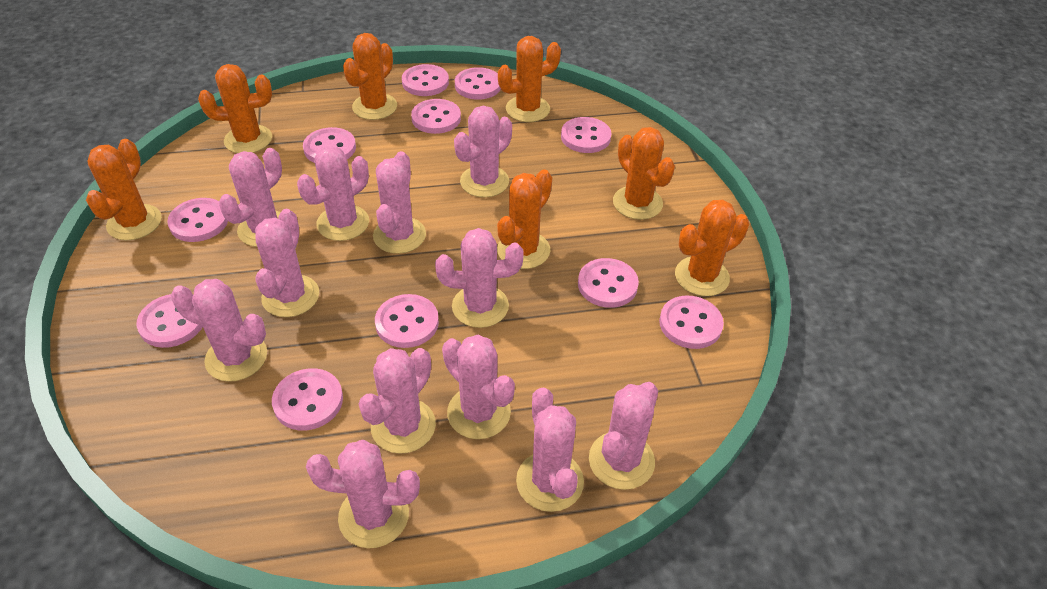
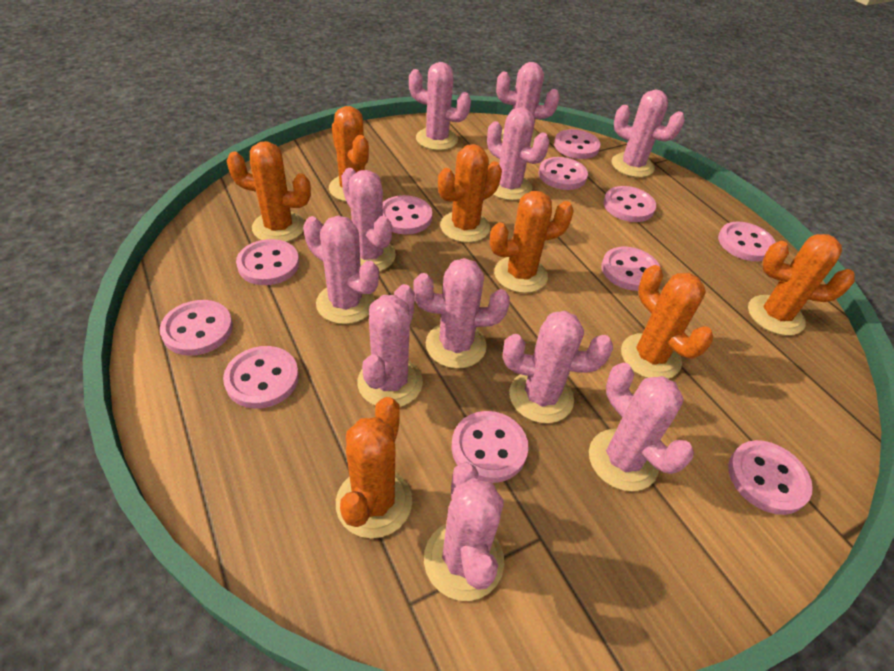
pink cactus: [171,279,267,382] [219,148,282,247] [255,209,319,317] [297,146,369,241] [306,440,420,548] [358,348,436,454] [373,151,426,254] [435,228,524,328] [442,335,515,439] [454,106,512,198] [516,388,584,512] [589,382,658,490] = 12 -> [303,216,379,324] [341,168,396,272] [357,284,423,407] [409,62,471,150] [413,258,510,369] [424,463,504,601] [487,107,549,200] [496,62,560,147] [503,311,613,423] [589,363,694,491] [612,89,685,178] = 11

